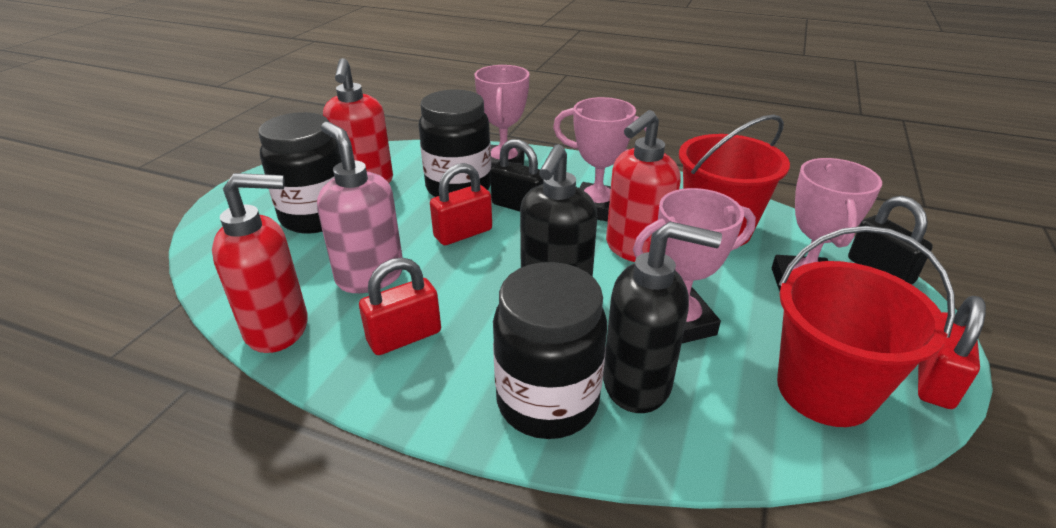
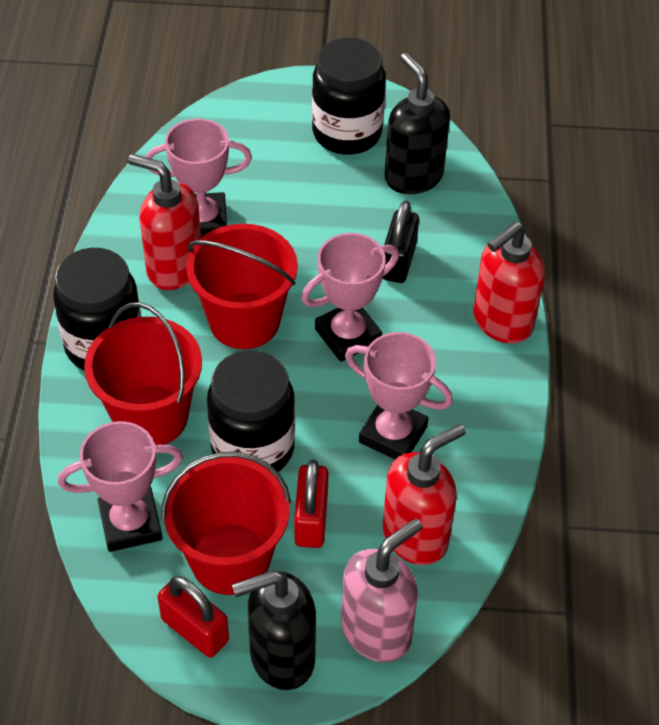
black padlock: [490,139,543,211] [848,196,933,285] = 2 -> [382,201,419,283] = 1
red bucket: [679,115,790,246] [777,226,955,427] = 2 -> [84,302,202,445] [162,452,291,595] [186,224,298,349] = 3
red padlock: [359,258,441,355] [430,163,492,245] [918,296,986,409] = 3 -> [157,576,229,658] [294,460,329,548] = 2

